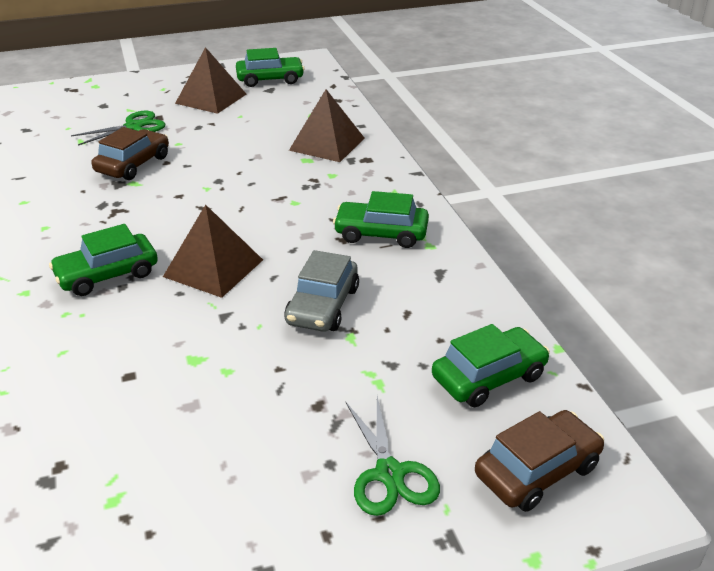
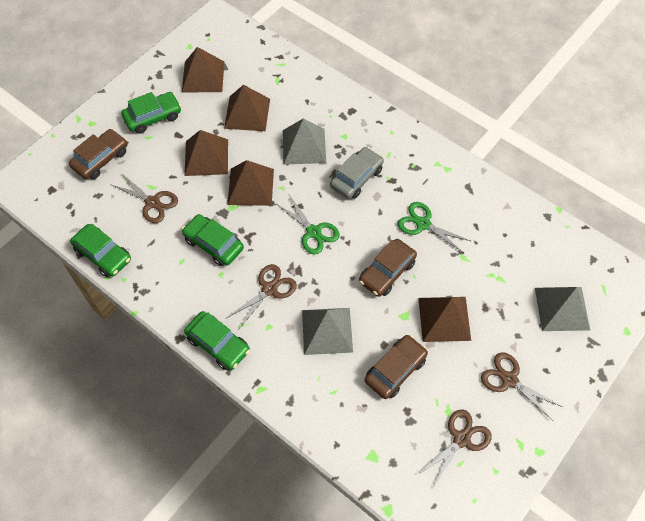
brown car: [91,127,169,180] [475,410,604,512] = 2 -> [69,129,127,179] [359,239,417,297] [365,335,428,399] = 3
brown pyramid: [163,204,263,298] [175,47,247,114] [289,89,365,162] = 3 -> [182,47,224,92] [184,130,228,176] [224,85,270,131] [227,160,274,206] [418,297,471,342] = 5
brown scissors: none = 0 -> [110,173,178,223] [227,264,297,329] [419,409,492,488] [481,353,563,421] = 4
grey pyramid: none = 0 -> [283,118,326,165] [302,308,353,355] [535,287,590,331] = 3

